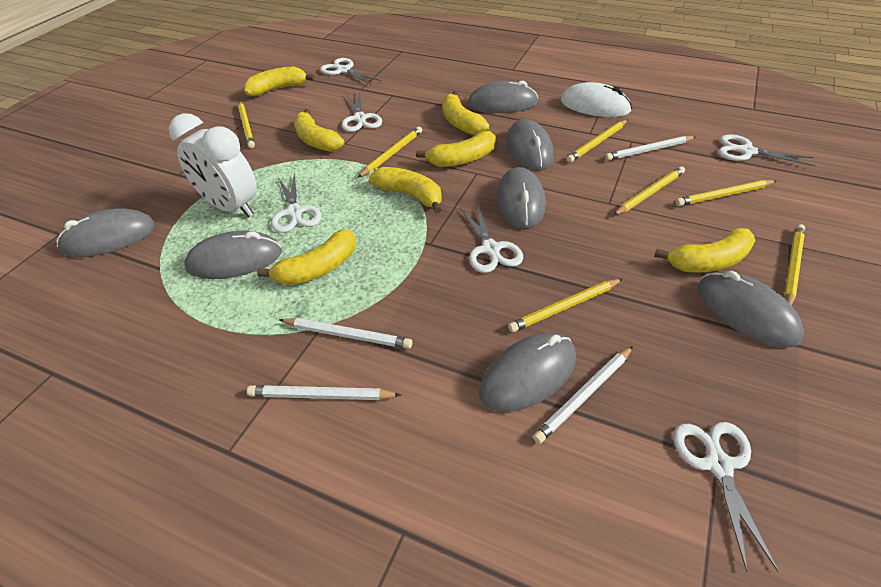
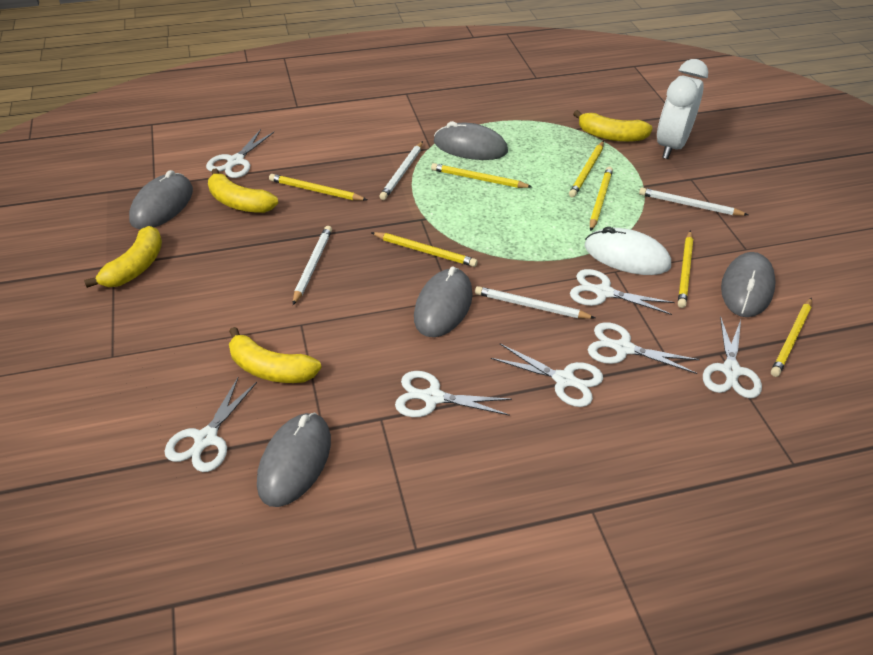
grey mouse: [57,208,155,257] [184,231,282,279] [468,81,538,113] [479,333,576,412] [497,167,546,229] [506,119,553,170] [698,271,804,347] = 7 -> [129,170,193,229] [257,412,331,507] [414,266,473,337] [434,121,508,160] [721,252,776,317] = 5
white scissors: [271,173,322,233] [320,58,381,85] [342,93,382,132] [460,205,523,273] [673,422,778,572] [718,134,815,166] = 6 -> [165,377,257,472] [206,129,274,178] [395,371,512,417] [491,344,603,407] [570,269,675,315] [588,322,700,374] [703,316,762,398] = 7
yellow banana: [243,67,315,97] [257,229,356,286] [294,109,344,152] [369,167,442,213] [416,131,496,167] [442,91,489,135] [655,228,755,273] = 7 -> [84,226,162,288] [208,168,278,213] [229,327,321,383] [573,110,652,142] = 4

